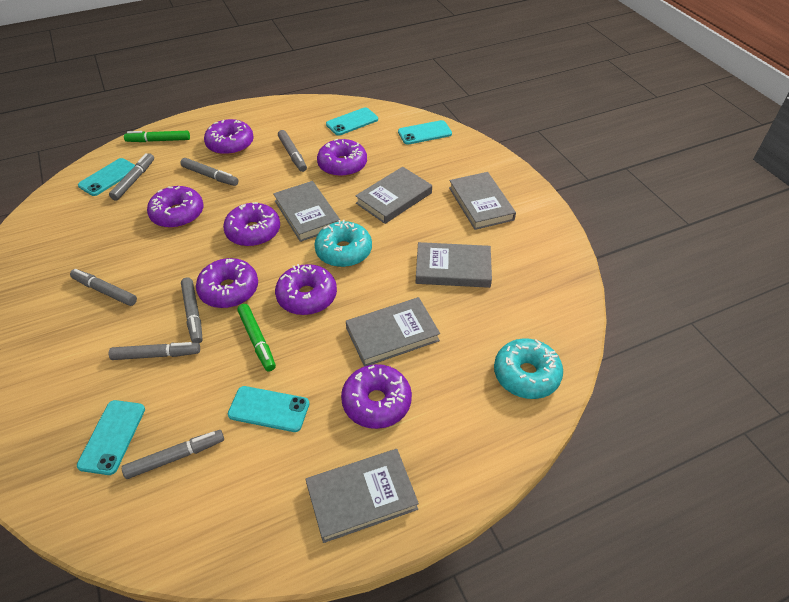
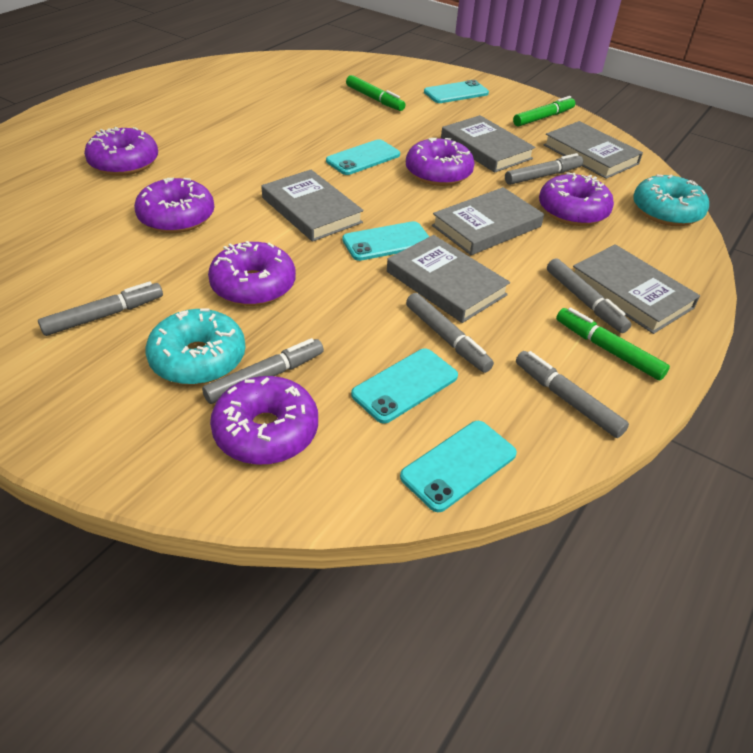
green marker: [124,131,190,142] [237,304,276,371] = 2 -> [346,75,405,111] [513,96,575,127] [556,307,670,380] = 3
grey marker: [70,269,137,306] [109,153,154,201] [109,342,200,360] [122,430,224,479] [180,158,238,186] [181,277,203,343] [278,130,307,172] = 7 -> [38,281,163,336] [202,338,324,404] [406,293,494,373] [505,153,583,185] [516,351,629,438] [547,258,631,333] = 6
purple donut: [147,186,204,228] [196,258,258,308] [204,119,254,155] [223,202,280,247] [275,264,337,315] [317,139,367,177] [341,364,412,429] = 7 -> [84,127,158,176] [134,178,214,233] [208,241,296,306] [210,376,318,465] [406,138,475,186] [539,172,614,226] = 6

